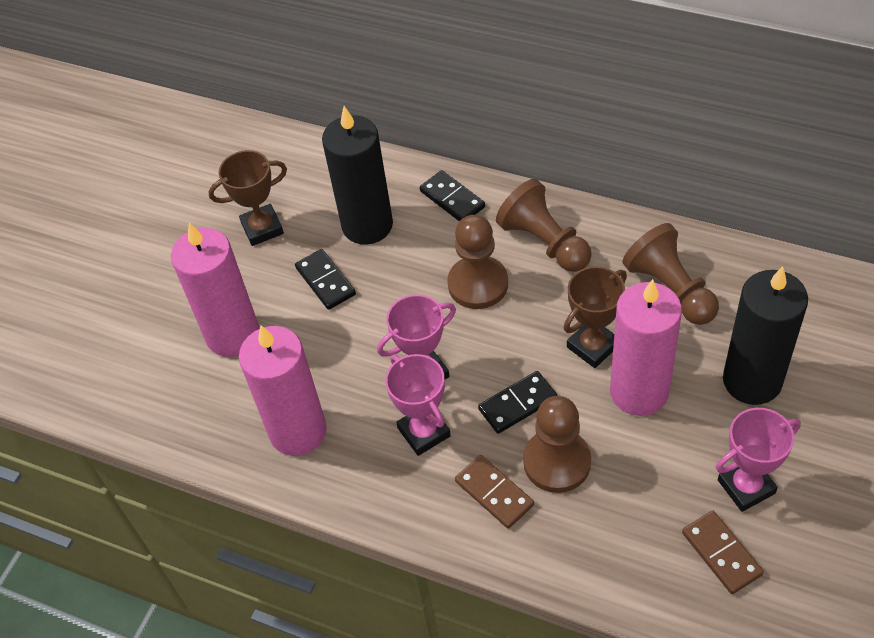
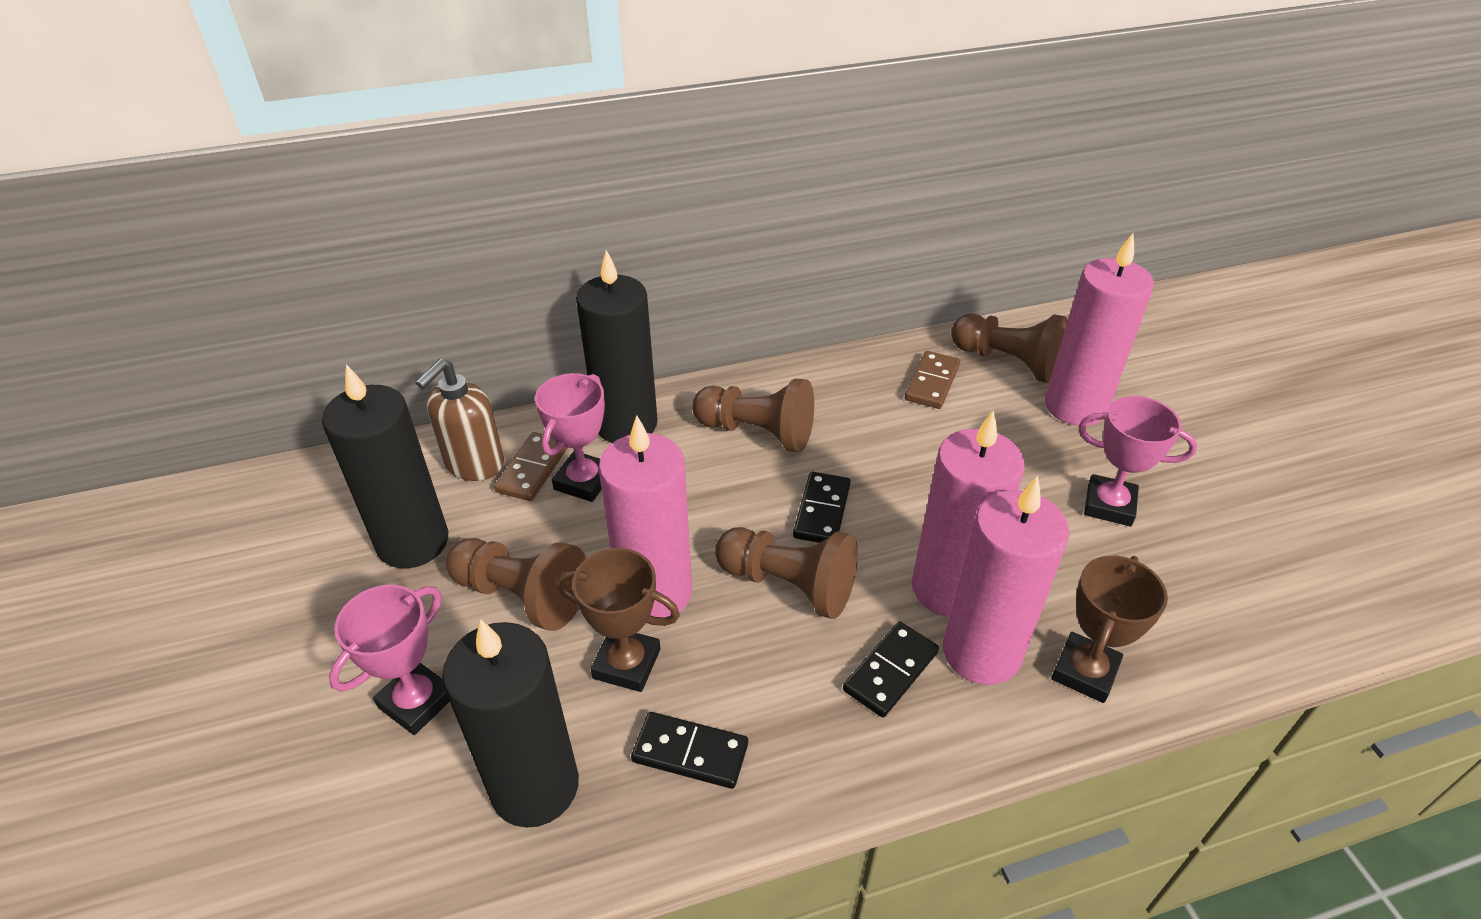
black candle: [322,106,393,245] [723,266,808,405] = 2 -> [322,364,448,569] [442,619,579,828] [576,250,658,443] = 3
brown soap dispenser: none = 0 -> [416,359,504,481] = 1
pink candle: [171,223,259,357] [239,325,327,456] [610,279,682,416] = 3 -> [599,415,692,618] [912,410,1025,617] [943,476,1069,685] [1045,233,1154,426] = 4

